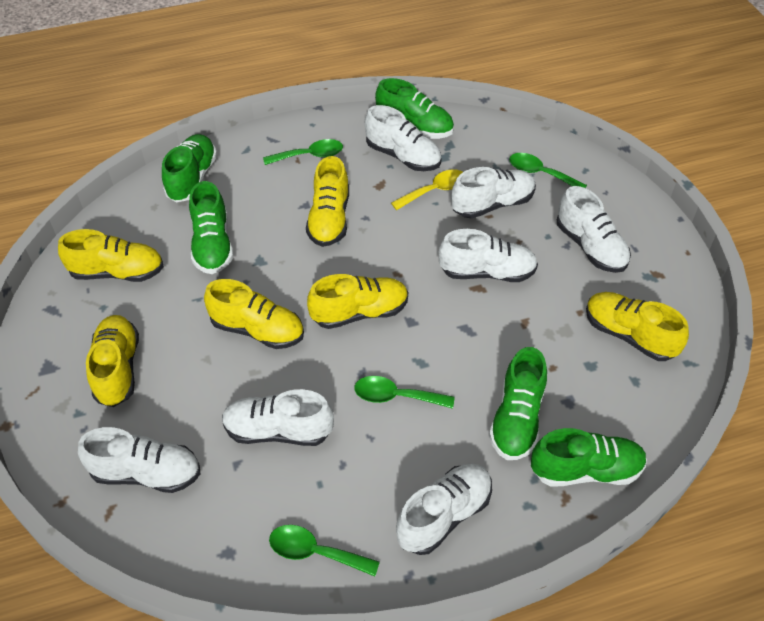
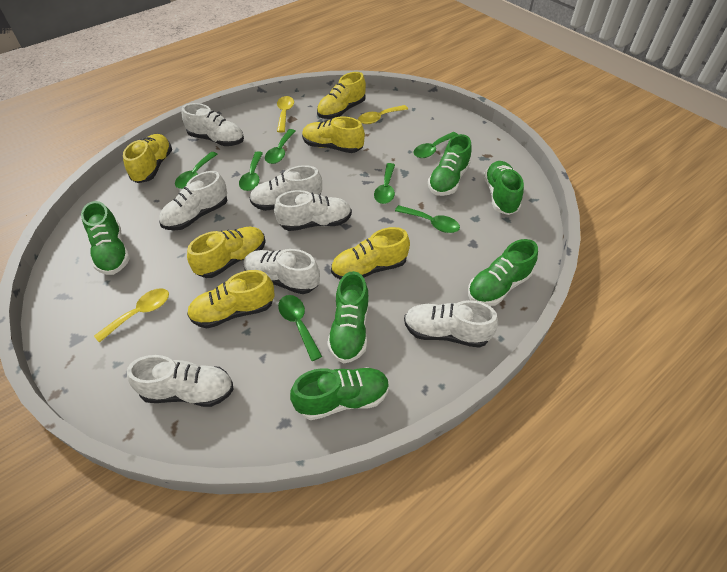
green shoe: [162,134,217,202] [189,181,233,274] [375,78,454,139] [489,347,547,460] [531,428,647,487] = 5 -> [81,201,130,275] [290,367,389,420] [327,271,369,363] [428,134,471,196] [468,239,538,306] [484,161,524,215] = 6
green spoon: [263,139,343,165] [269,525,380,576] [354,376,455,409] [509,153,587,188] = 4 -> [175,152,218,189] [239,151,263,191] [265,129,296,164] [278,295,322,361] [374,163,395,204] [395,205,460,233] [413,132,458,158] = 7
yellow spoon: [391,169,463,210] = 1 -> [94,288,169,343] [277,96,294,133] [358,105,408,124] = 3

